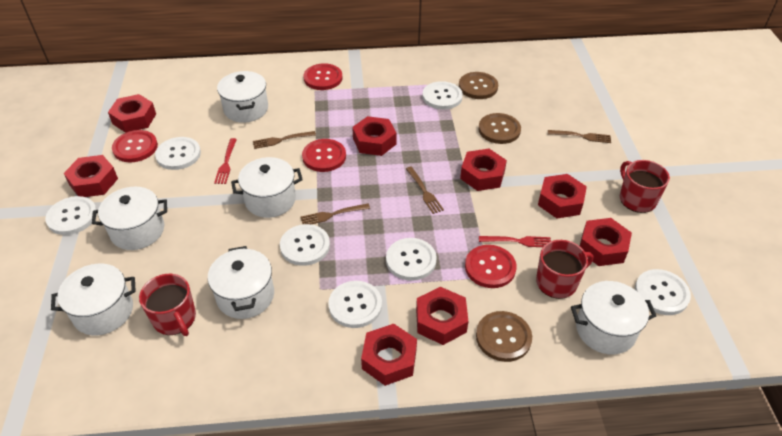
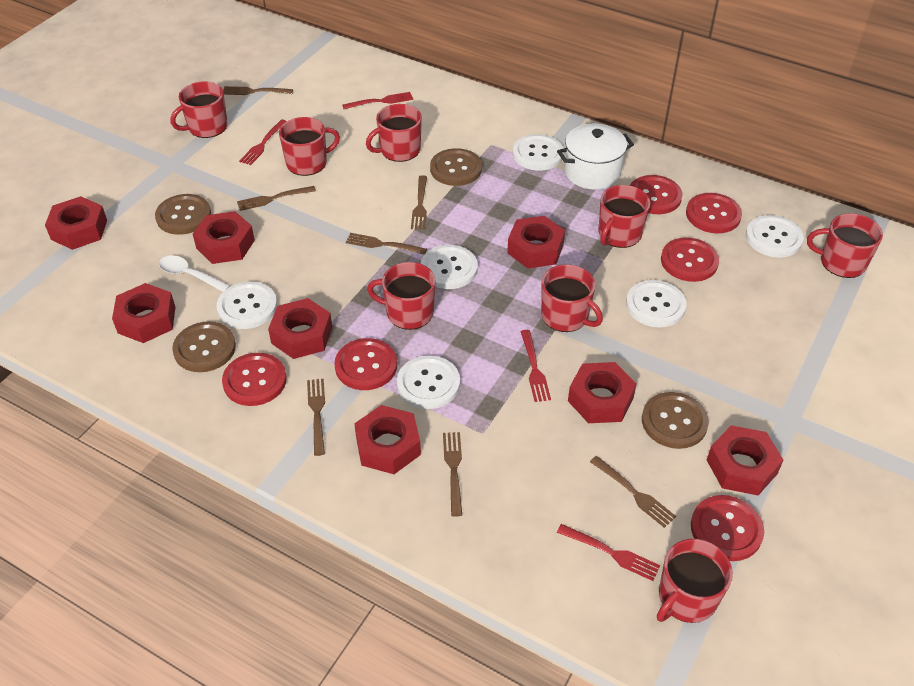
brown button: [459,72,498,99] [476,311,532,362] [478,113,521,144] = 3 -> [155,194,211,235] [172,322,236,372] [430,148,482,186] [642,392,709,449] = 4
brown fork: [253,131,316,149] [300,204,370,224] [406,166,444,214] [548,130,611,143] = 4 -> [223,86,293,95] [237,186,316,211] [307,379,325,456] [346,233,427,255] [411,175,427,230] [443,432,462,517] [590,456,676,528] = 7
red button: [112,130,158,162] [302,139,346,172] [303,63,342,90] [465,245,517,288] = 4 -> [222,353,287,406] [334,338,397,390] [630,175,683,214] [661,238,719,282] [686,193,742,233] [691,495,764,561] = 6
red fork: [214,138,237,184] [479,236,551,247] = 2 -> [239,119,287,165] [342,92,413,109] [520,330,551,402] [557,524,660,581] = 4
red mug: [139,274,196,336] [536,240,593,299] [620,160,670,213] = 3 -> [170,81,228,138] [279,117,340,176] [366,104,422,162] [367,262,436,330] [541,264,603,332] [599,185,650,248] [657,539,733,623] [807,213,883,278] = 8
white button: [45,196,97,235] [155,137,201,170] [280,224,330,266] [328,281,382,328] [386,238,437,281] [422,81,463,110] [635,269,691,315] = 7 -> [217,281,277,329] [397,355,460,409] [421,245,478,289] [513,134,564,171] [626,280,686,327] [746,215,804,258] = 6
white pot: [51,264,136,335] [92,187,167,250] [208,246,274,319] [217,71,268,123] [231,157,303,218] [571,281,656,354] = 6 -> [557,123,634,190] = 1
white spoon: none = 0 -> [159,255,230,292] = 1

